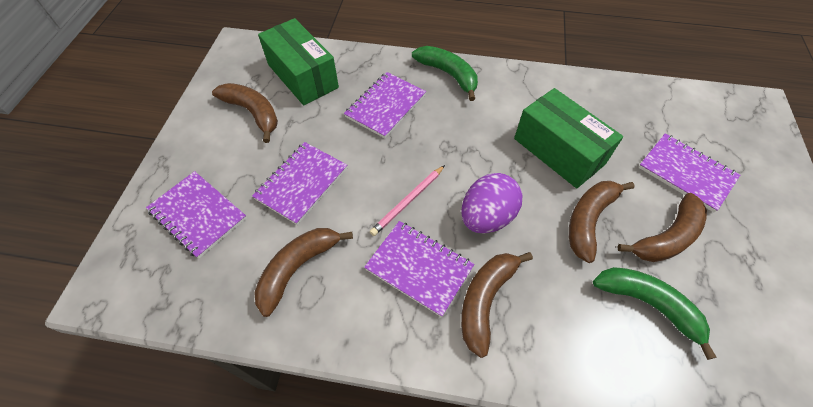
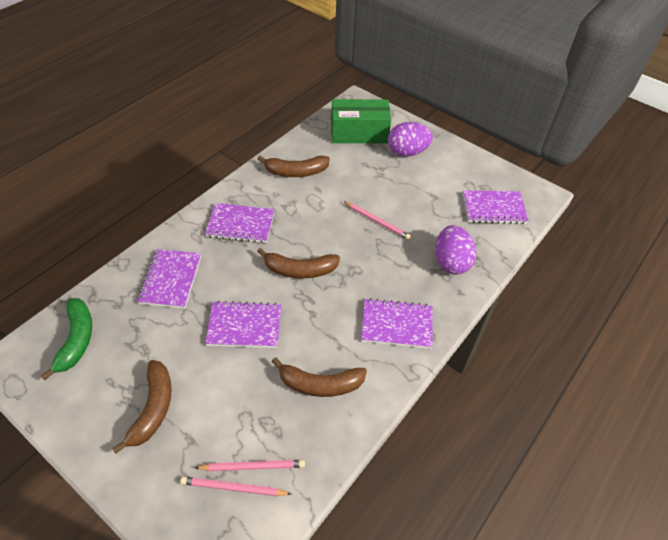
brown banana: [212,83,278,143] [254,228,353,317] [461,252,533,358] [569,181,634,263] [617,193,707,262] = 5 -> [112,360,172,454] [257,248,340,278] [258,156,330,177] [271,357,367,397] = 4
green banana: [412,46,478,101] [593,267,716,360] = 2 -> [41,298,92,380] = 1
green box: [258,18,339,105] [514,88,623,188] = 2 -> [331,99,391,143] = 1
pink pencil: [370,165,445,236] = 1 -> [180,477,291,496] [195,460,305,471] [343,201,411,240] = 3
purple egg: [461,173,522,234] = 1 -> [388,122,433,157] [435,225,476,274] = 2

